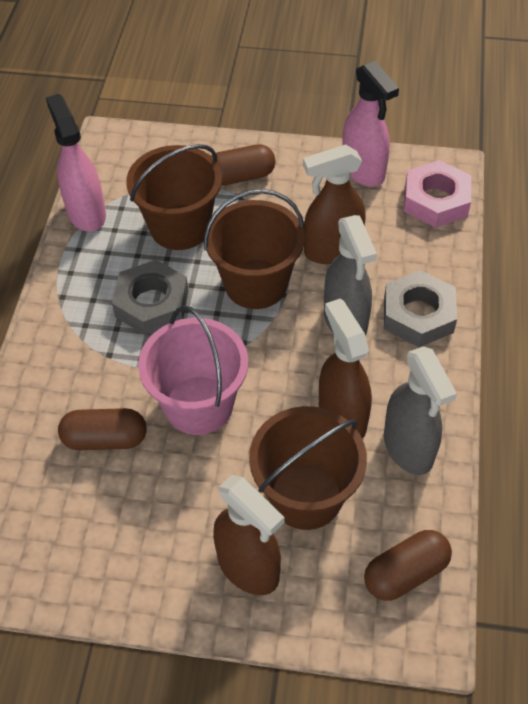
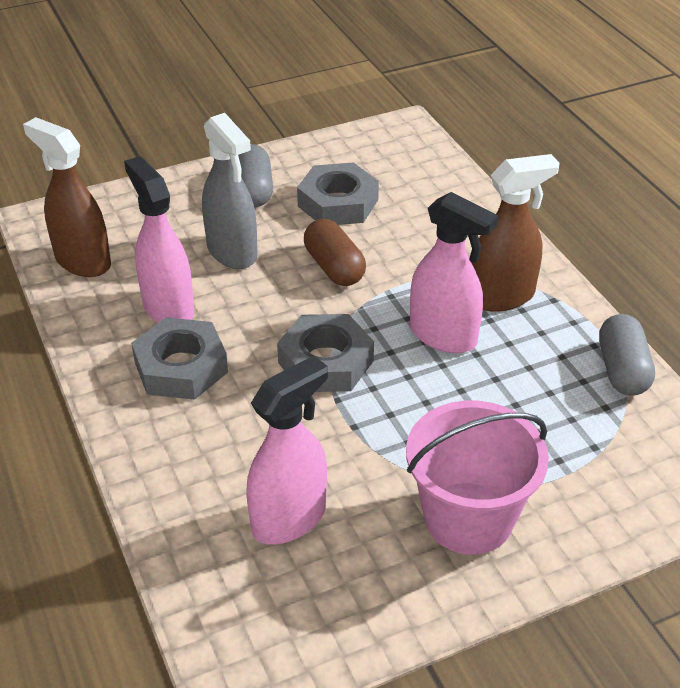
brown bucket: [126,144,222,250] [204,189,305,309] [249,406,367,530] = 3 -> none = 0
brown capsule: [58,408,147,450] [211,144,276,186] [364,530,452,601] = 3 -> [304,219,366,286] = 1
brown spray bottle: [213,475,285,595] [303,144,366,264] [319,298,372,439] = 3 -> [23,117,111,277] [471,154,560,312] = 2
grey capsule: none = 0 -> [238,144,273,207] [599,314,655,396] = 2
grey nut: [112,260,188,336] [384,270,457,347] = 2 -> [131,317,228,400] [277,314,374,392] [297,162,379,225] = 3
grey spray bottle: [324,215,377,336] [384,346,457,475] = 2 -> [202,113,257,269] = 1
pink nut: [404,160,471,228] = 1 -> none = 0
pink spray bottle: [46,94,106,232] [342,61,399,187] = 2 -> [124,156,194,323] [246,356,328,545] [410,192,499,353] = 3

